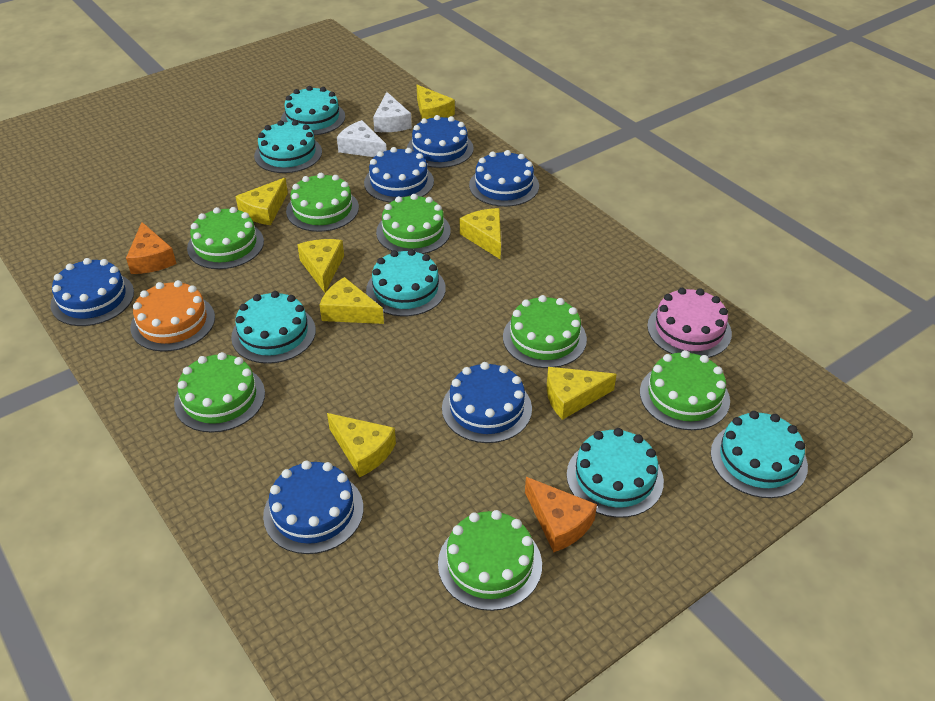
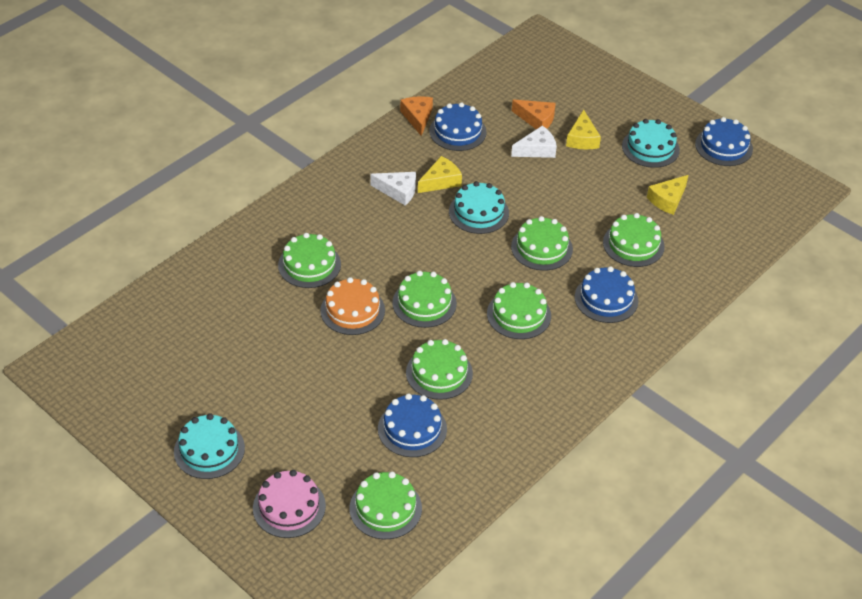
blue cake: [50,258,134,326] [263,461,363,554] [364,147,434,202] [407,115,474,168] [442,362,532,443] [469,150,539,207] = 6 -> [378,393,447,457] [429,102,486,151] [575,266,638,323] [695,117,753,166] = 4
turquoise cake: [231,291,316,364] [254,120,322,173] [281,86,345,135] [366,249,446,316] [567,428,664,518] [711,411,808,498] = 6 -> [174,413,245,479] [449,181,509,234] [622,119,680,168] = 3
yellow cheese: [235,178,288,225] [297,239,344,293] [320,277,384,324] [327,413,396,478] [417,85,455,119] [460,208,501,260] [547,367,617,420] = 7 -> [418,156,462,193] [566,110,601,149] [647,175,688,215] = 3

